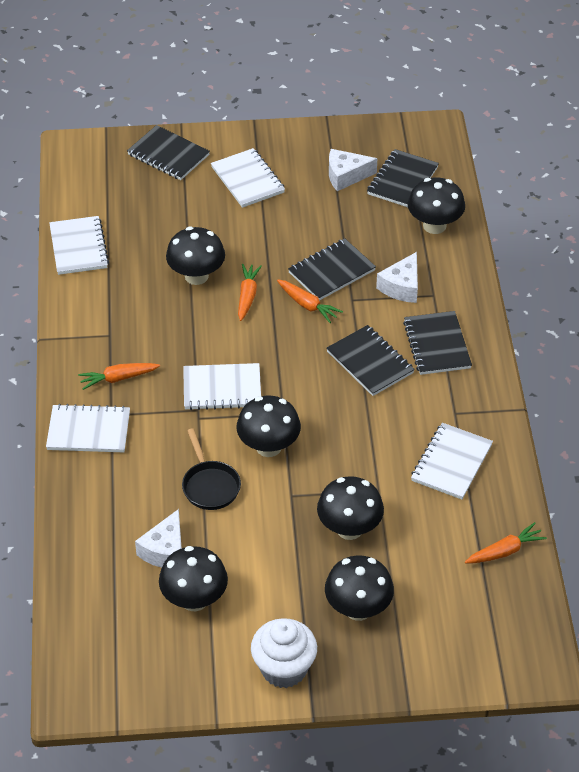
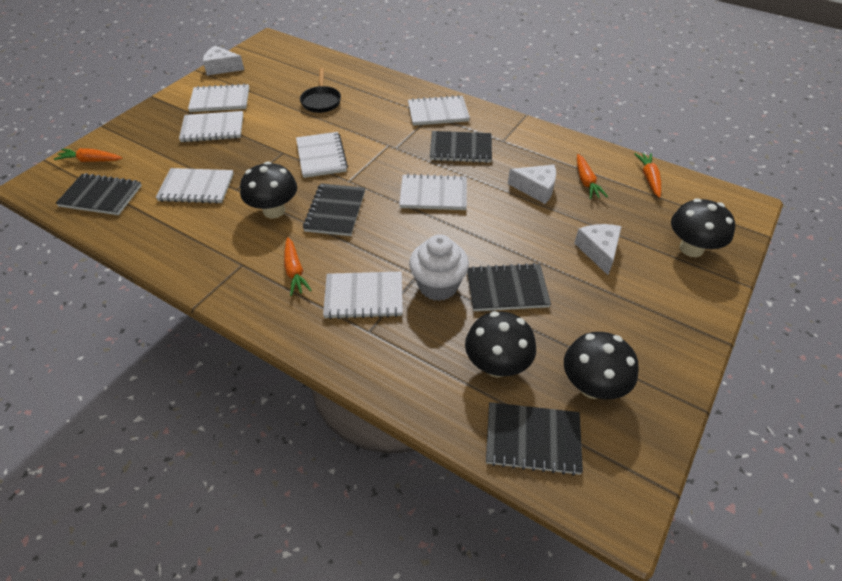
black mushroom: [159,546,228,611] [166,227,225,285] [236,396,301,457] [317,476,384,540] [325,555,394,621] [408,178,465,234] = 6 -> [240,161,297,219] [465,311,536,377] [564,332,639,399] [671,198,735,257] = 4
white notebook: [46,404,130,452] [49,216,109,275] [183,363,261,410] [211,148,285,208] [411,423,493,500] = 5 -> [155,168,234,204] [179,111,243,142] [188,83,249,112] [296,132,348,178] [323,272,403,319] [399,174,467,210] [408,95,470,126] = 7

